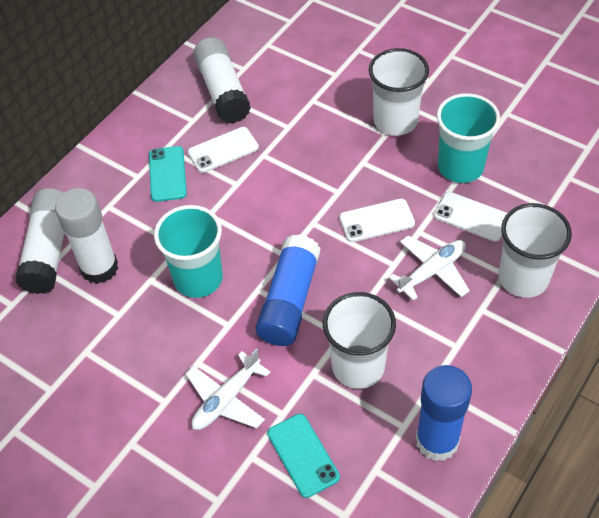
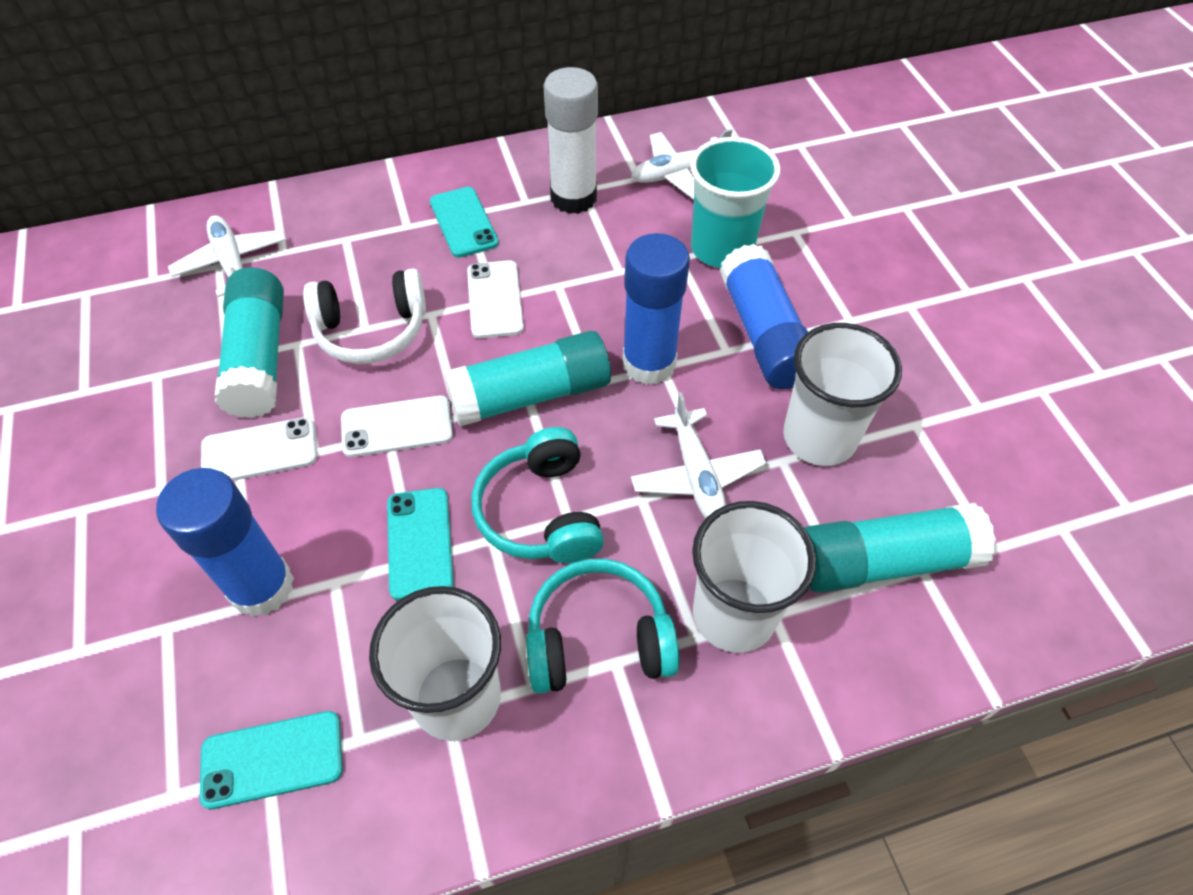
blue glue stick: [255,235,321,346] [416,365,472,461] = 2 -> [156,468,294,617] [622,233,690,385] [719,244,808,389] = 3
turquoise cup: [154,205,223,298] [436,93,500,183] = 2 -> [690,137,780,268] = 1
turquoise glue stick: none = 0 -> [215,267,284,418] [444,331,611,426] [805,503,996,593] = 3
turquoise headphones: none = 0 -> [471,427,604,563] [526,559,680,694] = 2
turquoise phone: [149,146,187,202] [267,414,340,498] = 2 -> [200,711,343,809] [387,488,454,600] [430,187,499,258] = 3
white glue stick: [15,188,65,294] [55,188,118,284] [193,37,251,123] = 3 -> [543,67,598,214] = 1
white headphones: none = 0 -> [303,268,426,364] = 1
white plane: [186,348,270,430] [389,236,470,301] = 2 -> [168,215,286,297] [631,129,733,200] [631,392,766,519] = 3

